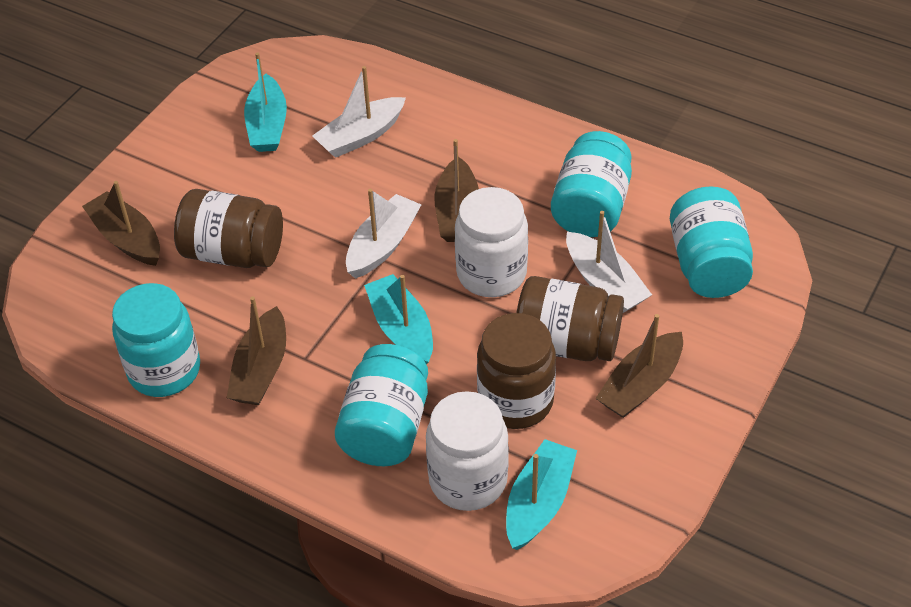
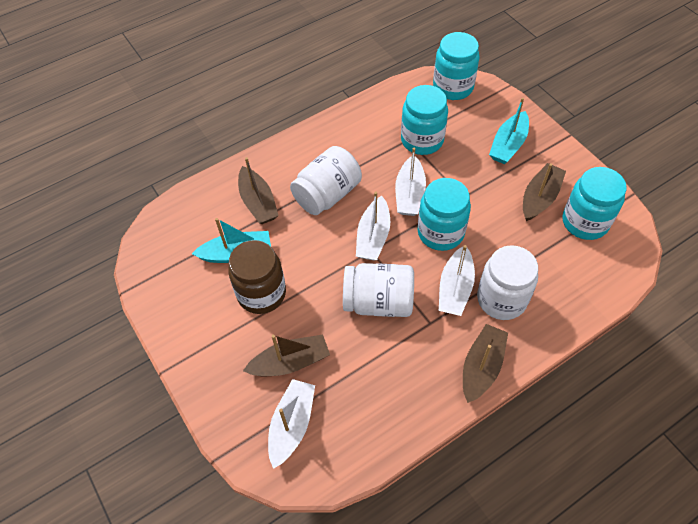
brown jar: [174,189,283,268] [477,313,556,429] [516,276,624,361] = 3 -> [228,240,286,314] = 1
turquoise boat: [244,52,287,152] [364,274,433,365] [506,439,577,550] = 3 -> [192,218,271,263] [489,98,529,164] = 2
white boat: [312,66,406,158] [346,189,421,279] [566,211,652,313] = 3 -> [268,379,315,469] [356,192,390,261] [395,148,426,216] [439,245,475,316] = 4
white jar: [426,391,509,511] [455,187,528,297] = 2 -> [290,146,362,215] [343,263,414,317] [477,245,538,320] = 3

